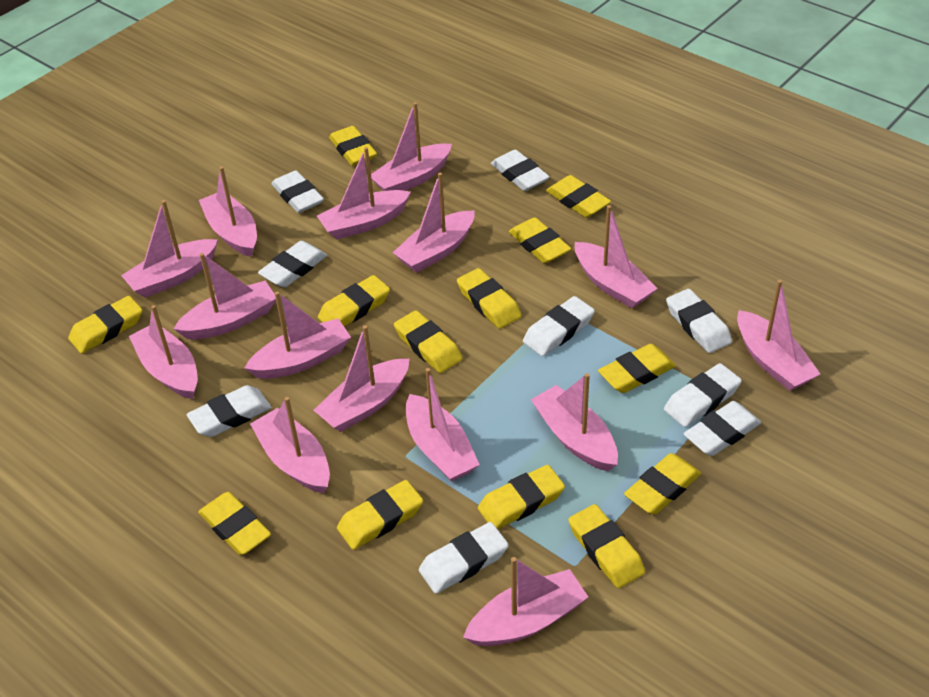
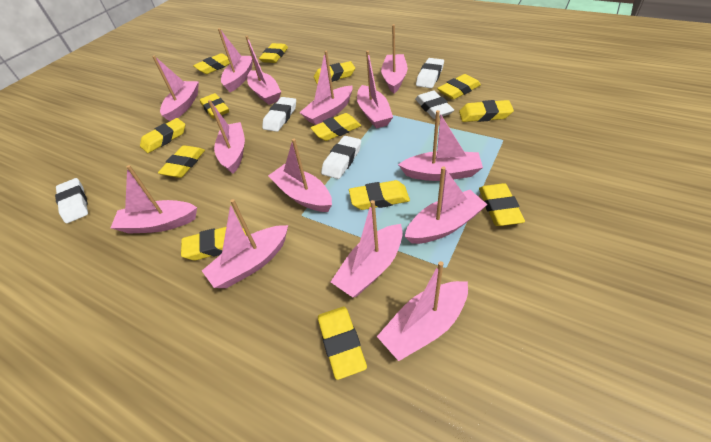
pink boat: [121,200,218,298] [129,305,198,399] [174,253,276,340] [199,166,257,257] [244,292,351,379] [250,397,330,493] [314,325,409,432] [317,147,411,240] [371,102,452,191] [392,173,475,273] [406,368,480,482] [463,557,588,646] [531,373,618,471] [575,205,658,308] [737,280,820,391] = 15 -> [111,165,197,234] [152,56,199,121] [202,199,288,288] [208,100,245,174] [218,28,253,92] [245,36,281,105] [268,139,332,212] [299,51,353,125] [331,200,403,297] [357,51,393,129] [377,261,468,361] [381,24,408,93] [398,110,483,181] [404,166,488,244] = 14
white eraser: [187,385,271,437] [258,241,327,287] [272,170,324,213] [419,522,509,594] [491,150,550,191] [523,296,595,356] [664,363,742,427] [666,289,732,353] [684,401,761,456] = 9 -> [55,178,88,223] [262,97,296,132] [321,136,361,179] [415,91,454,119] [416,58,444,88] = 5

